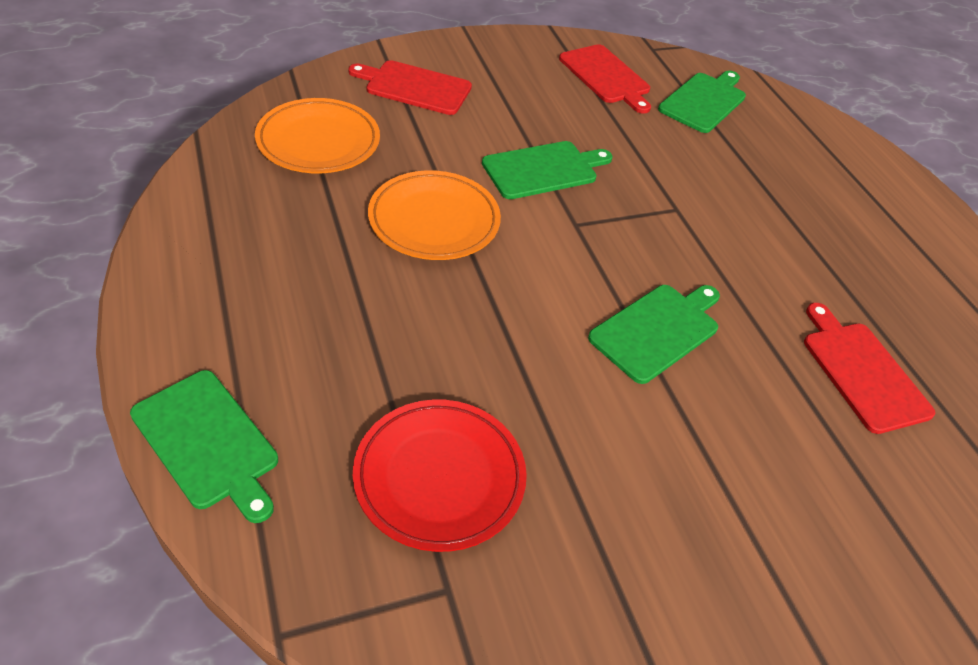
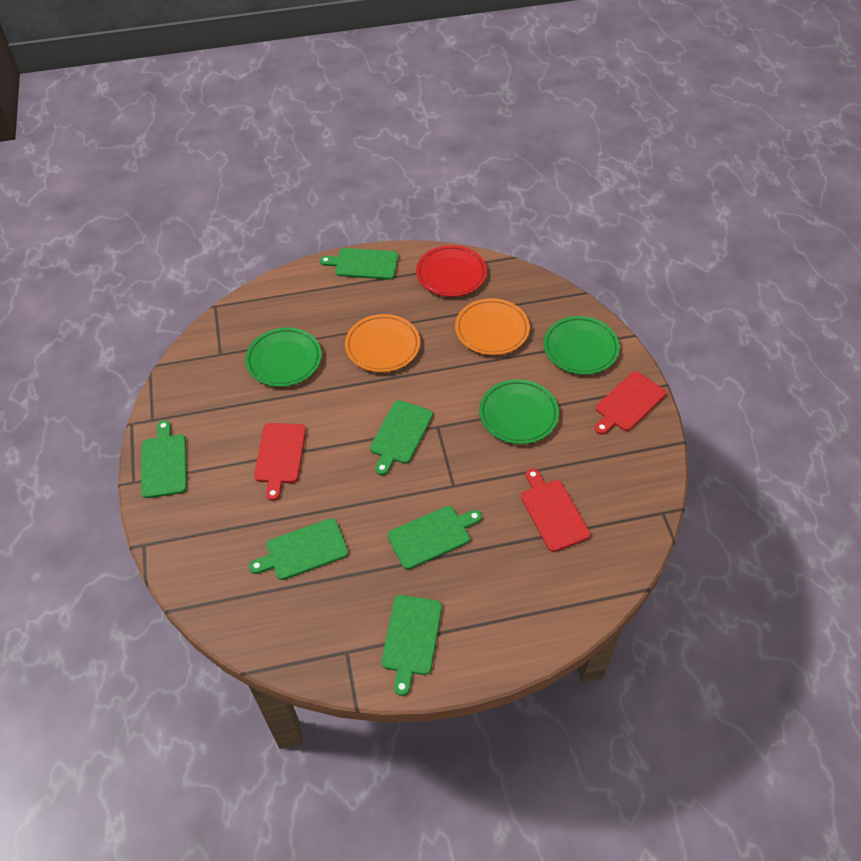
green cutting board: [130,370,278,523] [482,141,612,199] [588,285,720,384] [658,71,746,133] = 4 -> [141,420,187,498] [249,518,348,580] [320,248,398,280] [370,400,433,475] [381,595,442,696] [387,506,482,570] = 6
green plate: none = 0 -> [245,327,322,387] [479,379,559,444] [543,316,620,375] = 3

